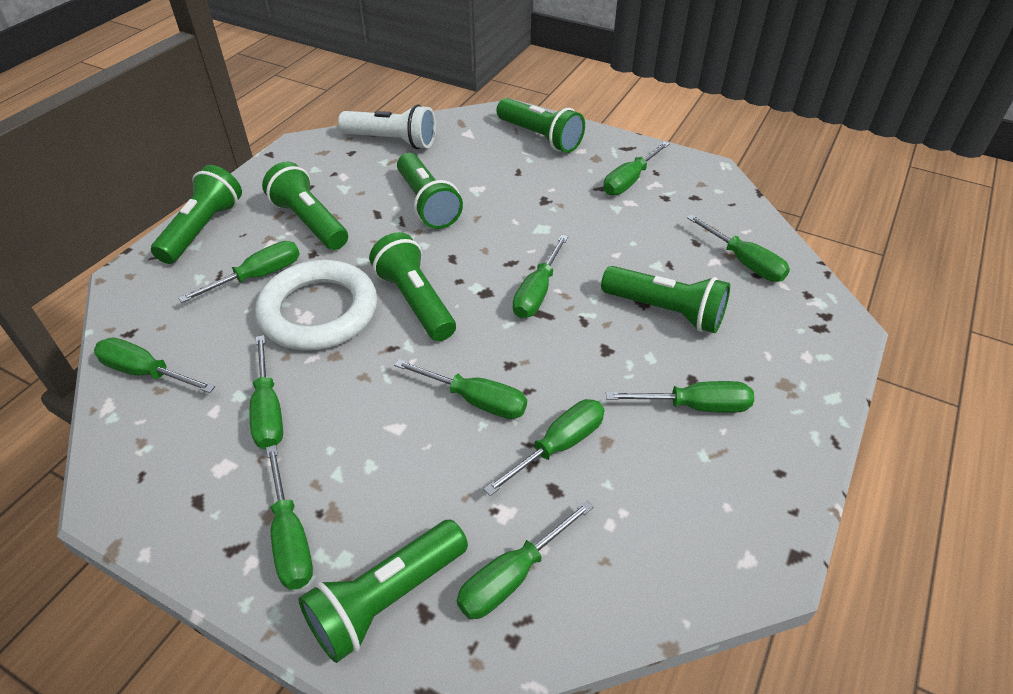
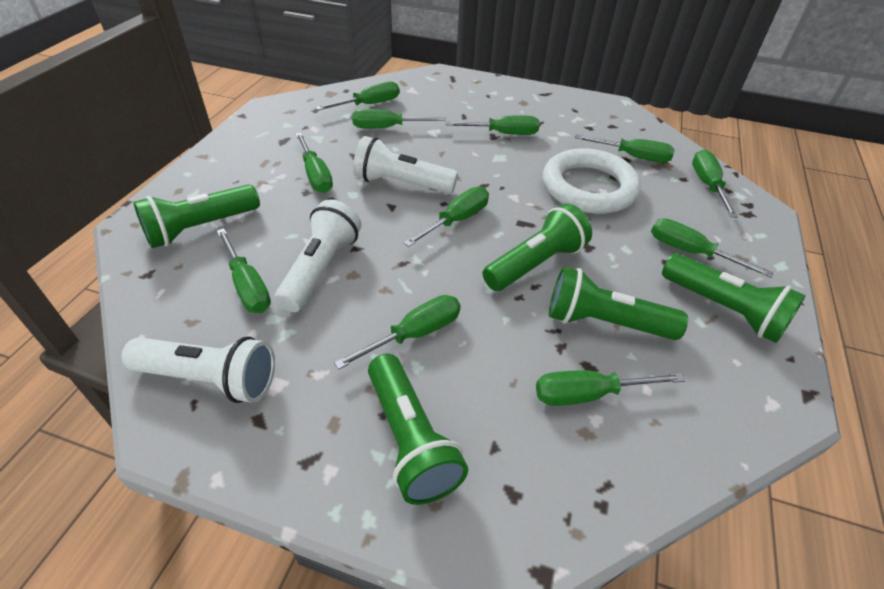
green flashlight: [151,165,242,264] [262,162,348,250] [298,520,468,663] [369,232,456,341] [397,153,463,229] [497,98,585,153] [601,266,730,333] = 7 -> [133,184,260,248] [368,354,468,505] [482,204,592,291] [549,266,688,340] [662,253,806,343] = 5
white flashlight: [338,104,436,149] = 1 -> [121,336,275,403] [275,199,361,312] [353,136,458,194] = 3

